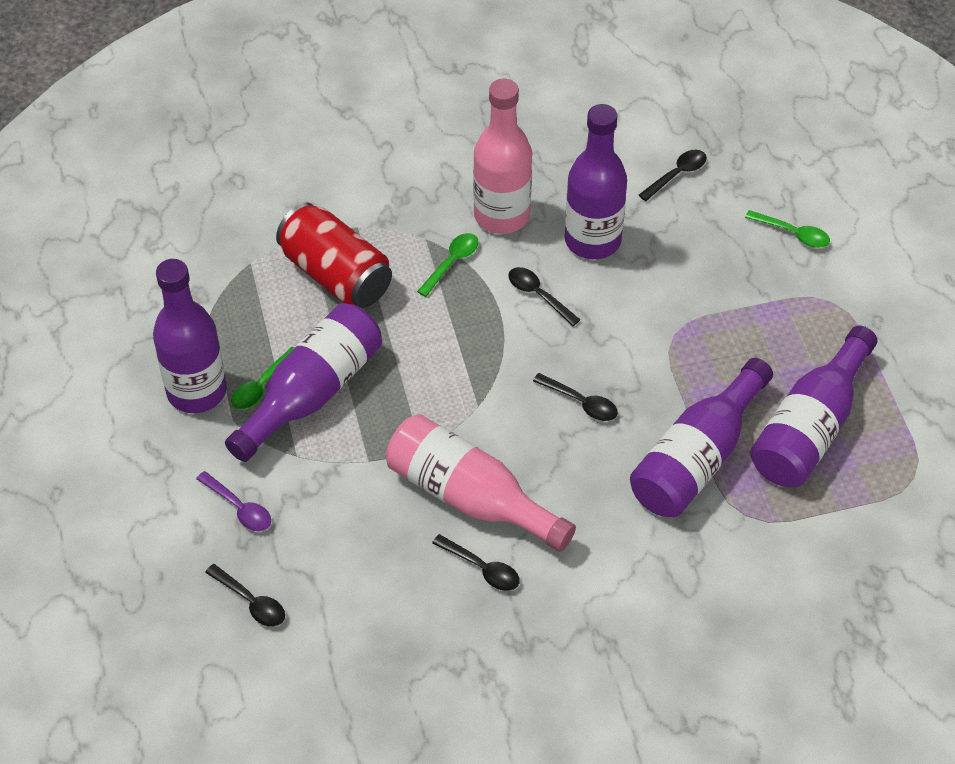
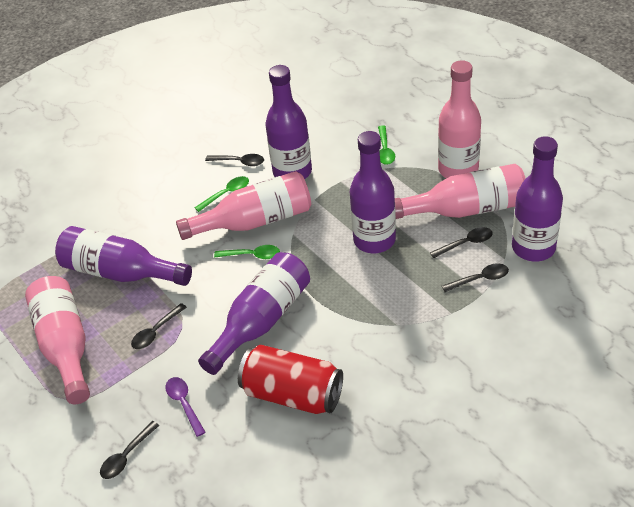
pink bottle: [386,414,576,552] [473,79,532,234] = 2 -> [25,276,90,404] [176,171,311,240] [395,164,526,219] [438,60,481,178] = 4

